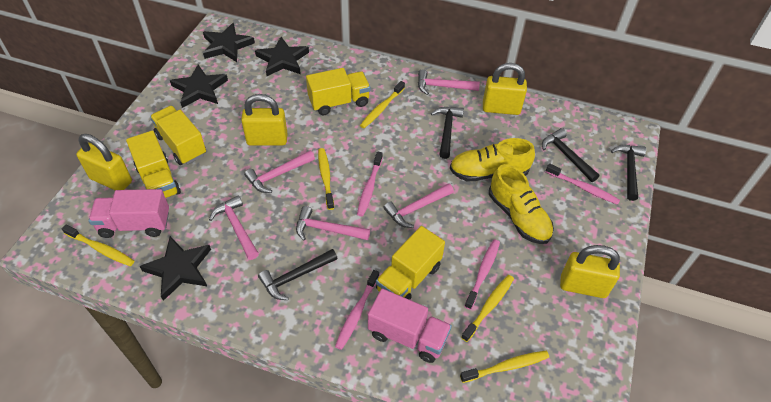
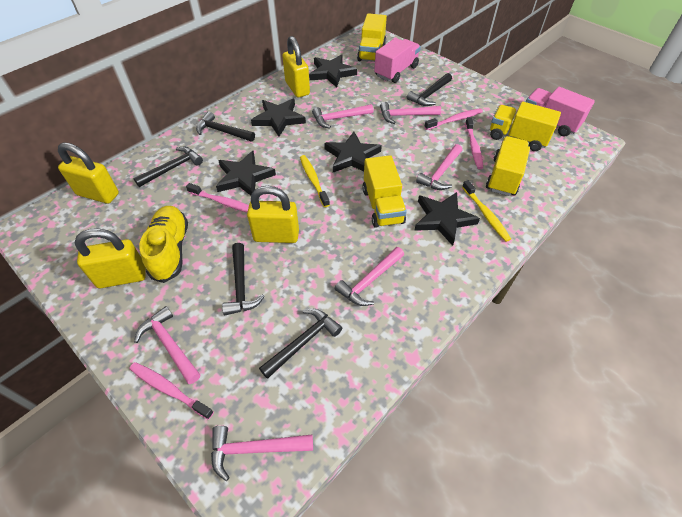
black hammer: [258,249,338,300] [431,107,464,159] [542,128,599,182] [611,145,646,201] = 4 -> [133,147,203,187] [196,112,255,142] [222,243,265,315] [259,309,342,379] [407,73,452,106] = 5
black star: [139,236,211,301] [170,65,228,108] [203,23,255,62] [255,37,309,76] = 4 -> [216,151,276,196] [251,99,306,137] [309,54,357,87] [324,132,382,172] [414,192,480,246] = 5
pink hammer: [209,195,259,260] [244,151,315,193] [296,206,370,240] [383,183,454,228] [418,69,480,95] = 5 -> [134,306,200,384] [211,426,313,481] [312,104,373,128] [335,247,404,306] [380,102,441,124] [416,144,462,190] = 6
yellow shoe: [450,138,535,181] [489,164,554,244] = 2 -> [139,206,188,283] = 1
yellow toothbrush: [62,225,134,266] [318,148,334,210] [360,81,405,128] [460,351,549,383] [461,275,514,342] = 5 -> [300,155,330,207] [462,180,511,242] = 2

